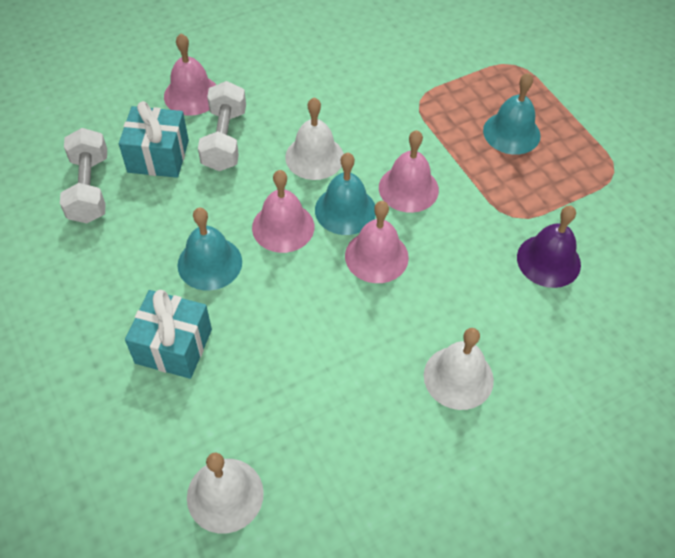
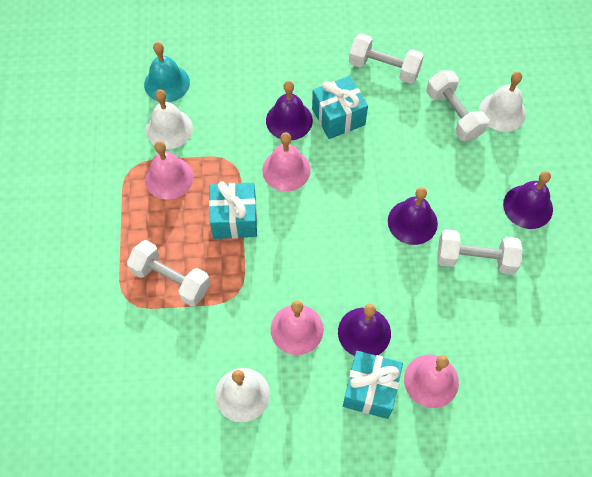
purple bell: [517,205,581,288] = 1 -> [266,81,313,140] [338,304,391,356] [388,187,438,245] [503,171,553,229] = 4
turquoise bell: [177,208,242,291] [315,153,376,235] [483,73,540,155] = 3 -> [144,42,190,102] = 1
turquoise gift: [119,101,189,178] [125,290,212,379] = 2 -> [209,181,257,239] [312,76,368,139] [343,351,403,419] = 3
white dumbbell: [60,128,107,223] [198,81,246,171] = 2 -> [127,240,210,306] [349,33,424,84] [426,70,489,141] [437,229,523,275] = 4

